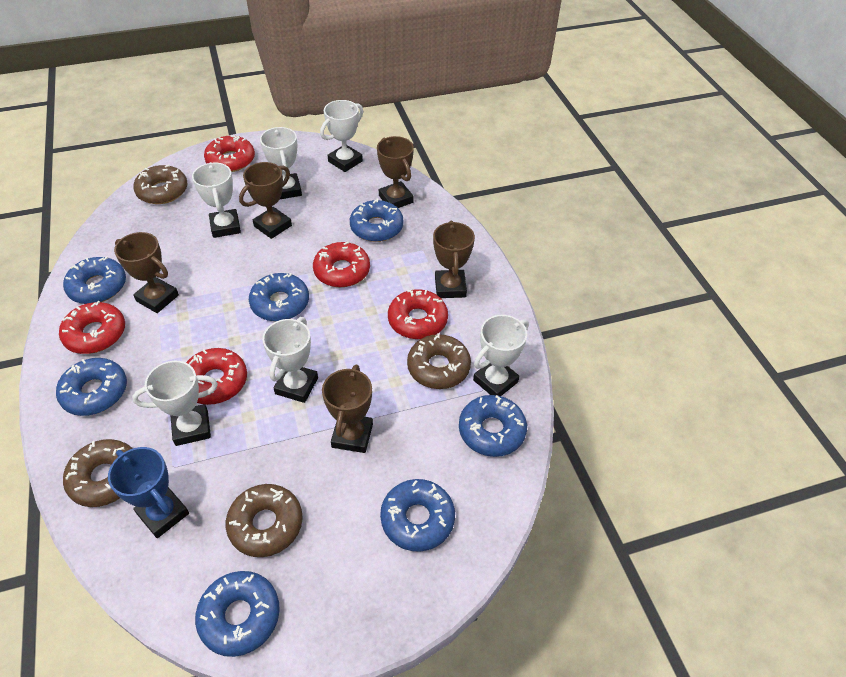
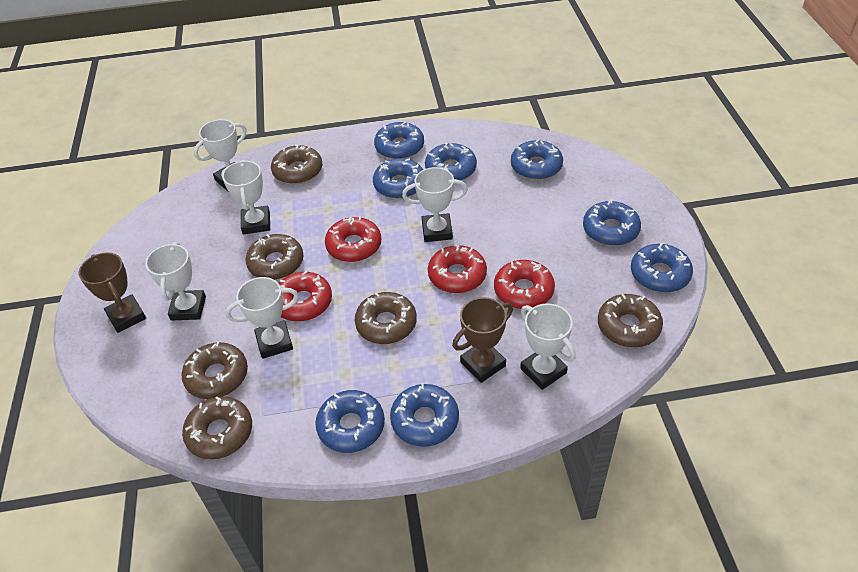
blue donut: [56,358,127,416] [63,256,126,304] [195,571,280,657] [249,273,309,321] [350,199,404,242] [380,479,455,552] [459,395,527,457] = 7 -> [315,390,385,453] [373,158,423,199] [374,121,424,159] [390,383,459,447] [425,143,477,180] [511,139,563,180] [583,199,641,246] [631,243,693,292] = 8
blue trophy: [108,447,189,538] = 1 -> none = 0
brown donut: [63,439,133,507] [133,165,188,204] [226,484,303,557] [407,333,471,389] = 4 -> [181,341,248,399] [182,396,252,459] [245,234,304,280] [271,144,322,184] [355,292,417,344] [598,294,663,347] = 6
brown trophy: [114,232,179,313] [239,162,292,239] [322,365,373,453] [377,136,414,208] [433,221,475,298] = 5 -> [79,252,146,333] [452,297,513,383] = 2
red donut: [59,301,125,354] [186,348,247,405] [204,135,255,172] [313,242,370,287] [388,289,448,339] = 5 -> [279,271,332,321] [325,216,381,262] [428,244,487,293] [494,260,555,309] = 4

